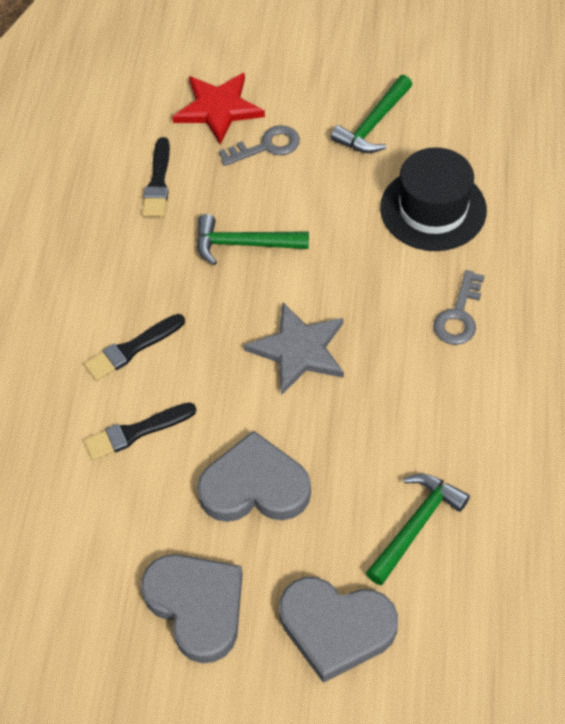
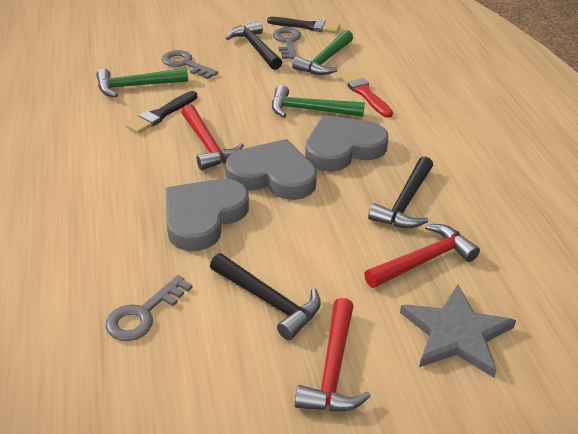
black brush: [84,314,185,381] [84,402,196,460] [142,137,170,217] = 3 -> [125,91,197,134] [267,17,340,33] = 2
black hammer: none = 0 -> [210,253,321,340] [226,21,282,70] [368,156,433,228] = 3
black hat: [380,147,487,251] = 1 -> none = 0
grey key: [219,125,300,166] [433,270,485,345] = 2 -> [105,275,193,341] [162,50,218,79] [273,27,301,59] = 3
red brush: none = 0 -> [340,71,393,118] = 1
red hammer: none = 0 -> [181,104,244,170] [295,298,371,411] [364,224,480,288] = 3
red star: [172,73,265,145] = 1 -> none = 0

